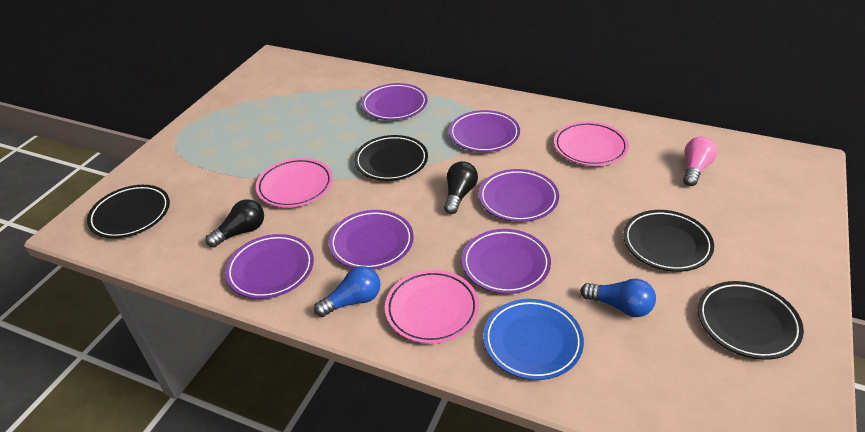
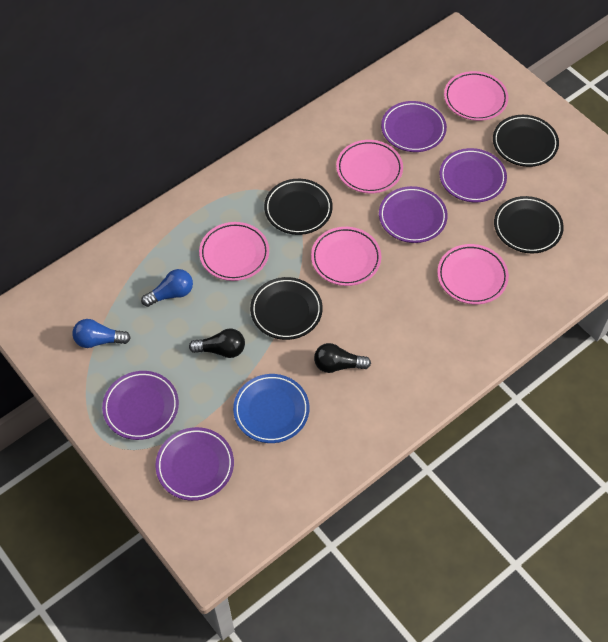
pink light bulb: [683,137,717,186] = 1 -> none = 0
pink plate: [256,158,333,208] [385,270,479,344] [554,121,629,166] = 3 -> [199,222,269,281] [311,227,381,286] [336,140,403,193] [437,244,509,304] [444,71,508,121] = 5
purple plate: [225,234,314,299] [329,210,414,270] [361,83,428,120] [449,110,520,152] [462,229,551,294] [479,169,559,222] = 6 -> [102,371,179,440] [155,427,234,501] [379,186,448,243] [381,101,447,152] [440,148,507,202] = 5

